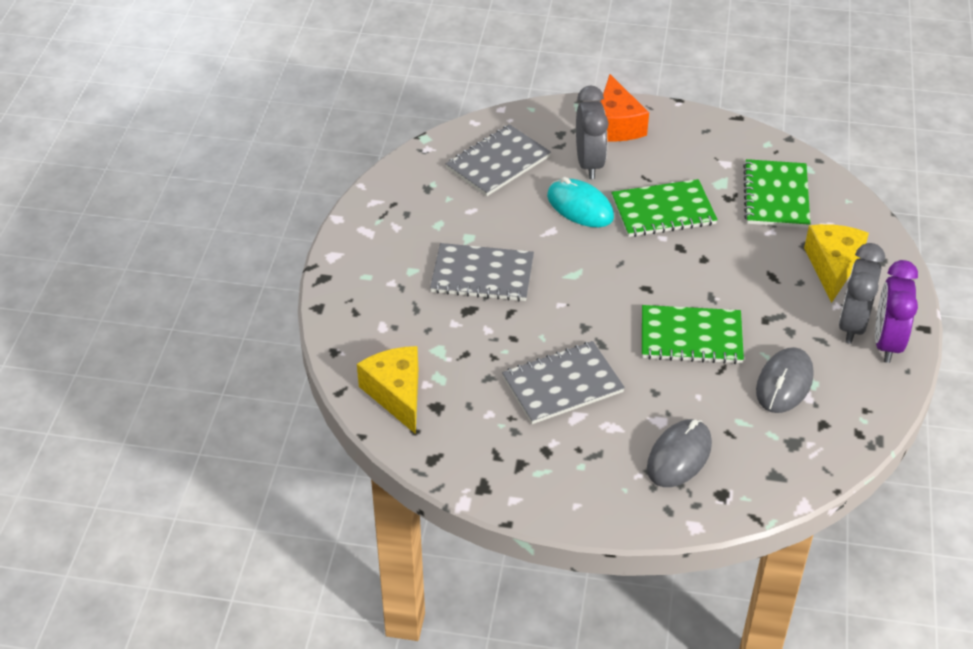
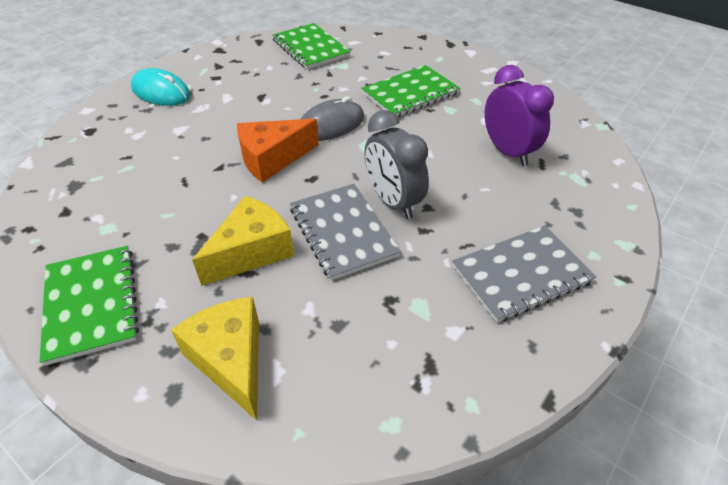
grey clock: [576,86,608,179] [839,243,885,344] = 2 -> [365,110,429,219] = 1
grey mouse: [647,419,712,487] [756,347,814,413] = 2 -> [301,96,364,141] = 1
grey notebook: [430,243,534,302] [446,124,551,196] [502,341,625,424] = 3 -> [290,184,401,280] [452,225,596,323] = 2

